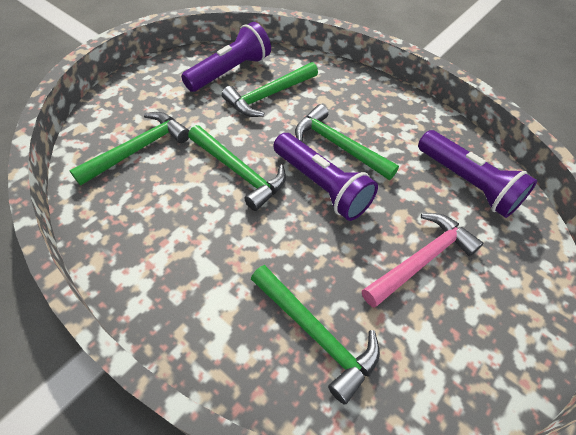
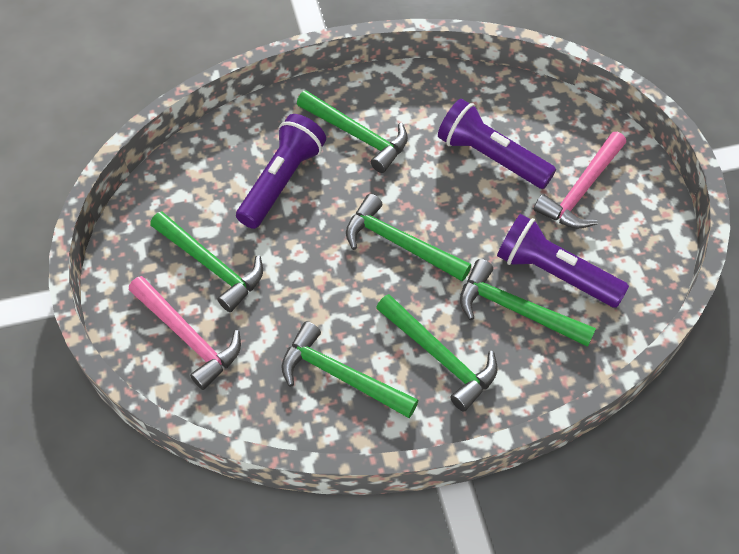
green hammer: [69,112,189,186] [188,125,286,211] [222,62,318,117] [251,265,380,405] [295,104,399,180] = 5 -> [150,211,263,312] [281,322,419,418] [297,90,408,173] [346,194,471,281] [376,294,498,412] [460,259,596,347] = 6
pink hammer: [362,213,483,307] = 1 -> [129,276,241,390] [534,132,626,229] = 2

